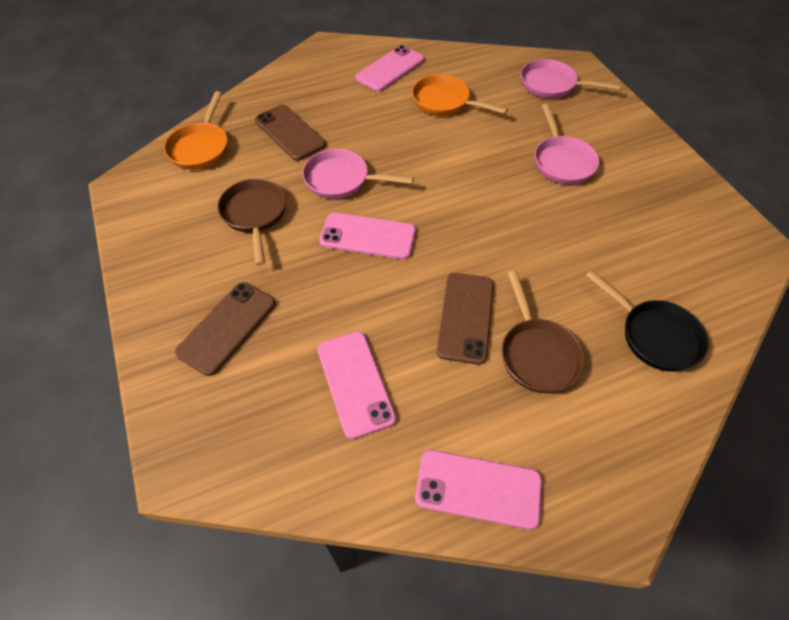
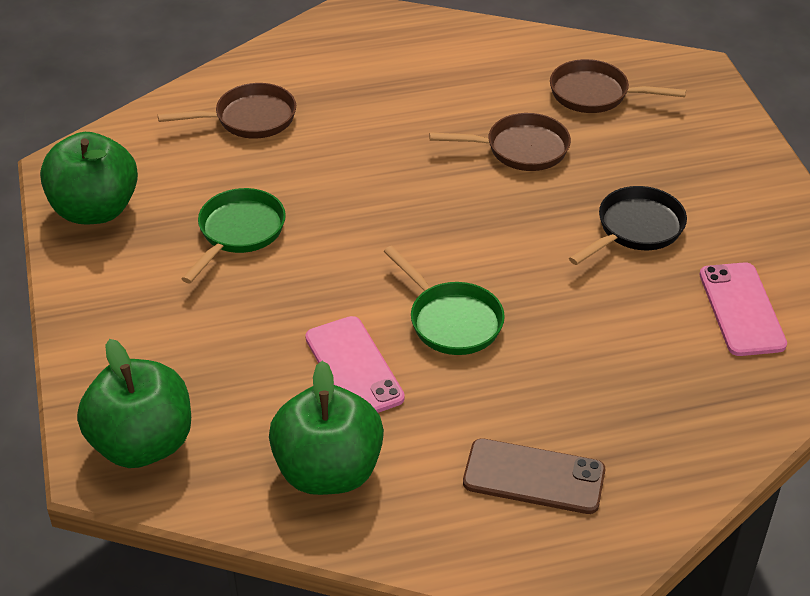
brown pan: [218,179,286,266] [502,271,585,393] = 2 -> [158,83,296,139] [429,113,571,171] [550,59,686,113] = 3
brown phone: [175,282,275,376] [255,105,326,161] [437,273,494,365] = 3 -> [463,438,605,514] = 1
green apple: none = 0 -> [40,132,138,224] [77,339,191,468] [269,361,384,495] = 3
green pan: none = 0 -> [181,188,286,283] [383,246,505,355] = 2
orange pan: [164,91,228,170] [412,75,508,116] = 2 -> none = 0
pink pan: [302,149,414,199] [521,59,621,99] [535,104,599,185] = 3 -> none = 0
pink phone: [317,331,396,439] [319,213,416,259] [356,45,424,92] [415,450,542,529] = 4 -> [305,316,405,413] [700,262,787,356] = 2

